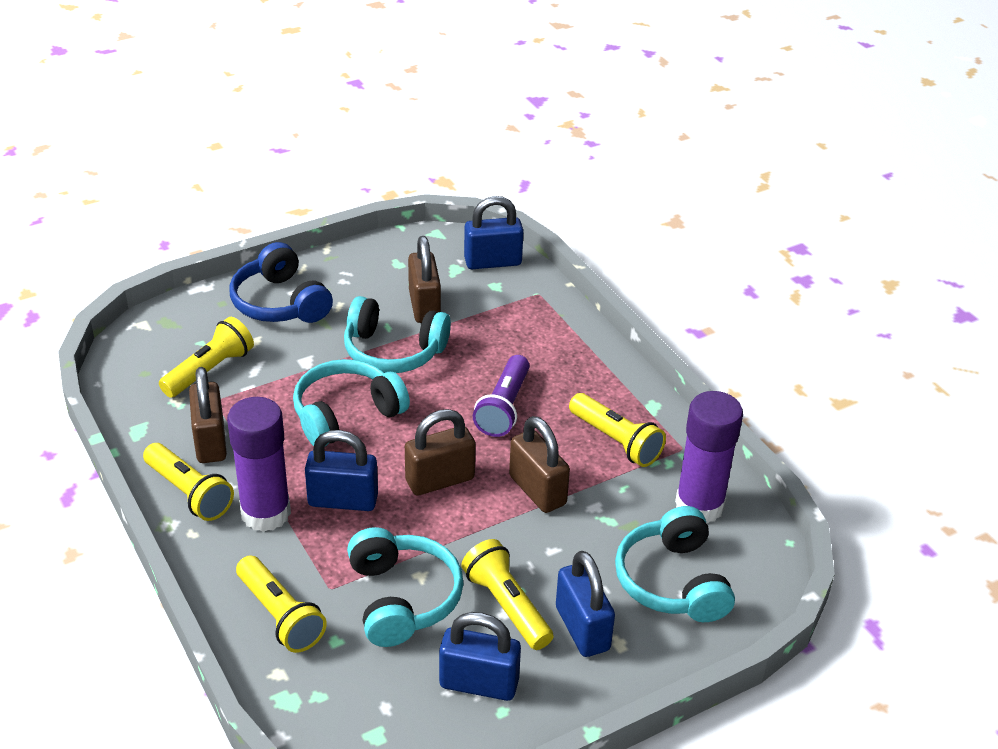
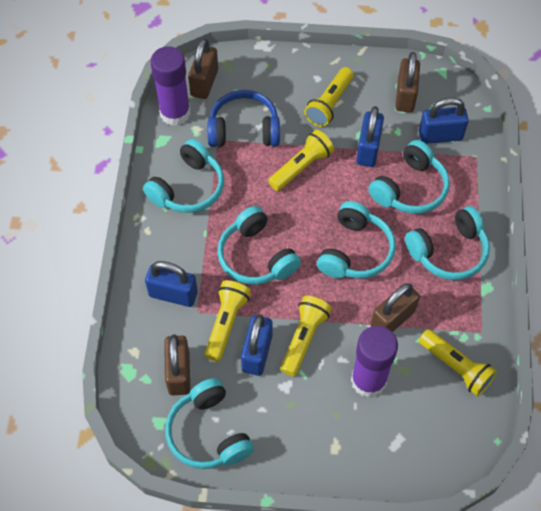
purple flashlight: [473,355,530,437] = 1 -> none = 0
turquoise headphones: [293,359,410,446] [344,296,451,373] [347,527,464,647] [615,506,735,622] = 4 -> [143,139,224,213] [165,378,254,469] [217,206,301,285] [317,201,396,279] [368,140,450,214] [405,206,490,280] = 6

